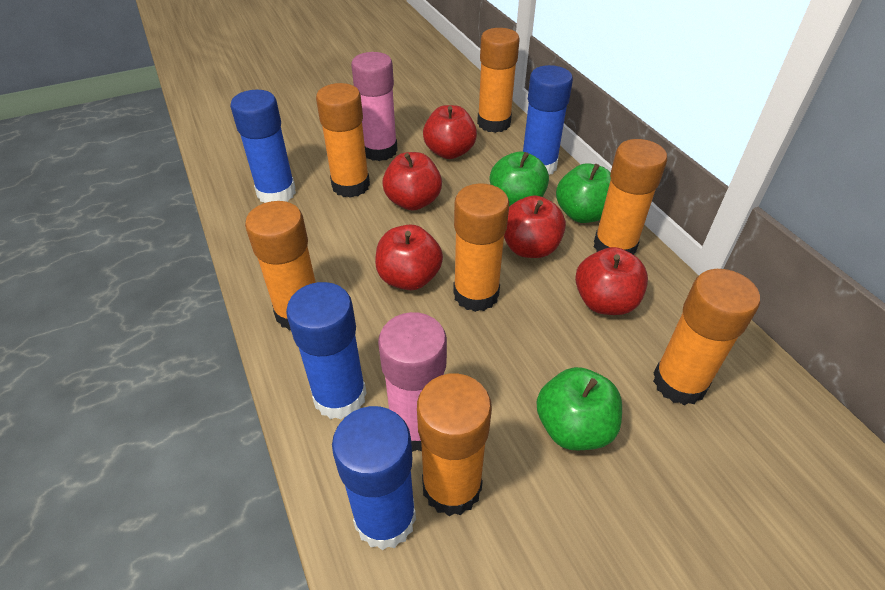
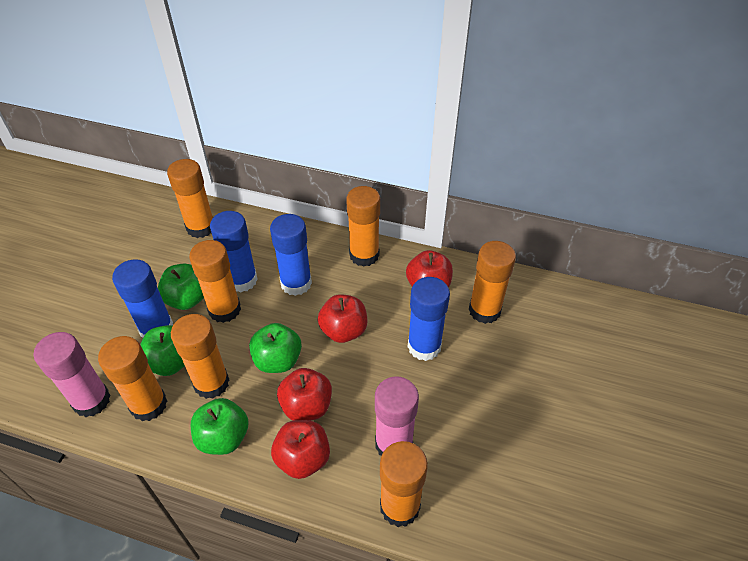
green apple: [490,151,549,207] [537,367,622,450] [556,163,611,223] = 3 -> [140,325,185,376] [158,264,204,310] [191,398,249,455] [249,323,302,373] = 4
red apple: [375,225,443,290] [382,152,442,211] [423,105,477,159] [504,195,566,258] [575,247,648,315] = 5 -> [271,420,330,479] [277,368,332,421] [318,294,367,343] [406,250,453,288] = 4

